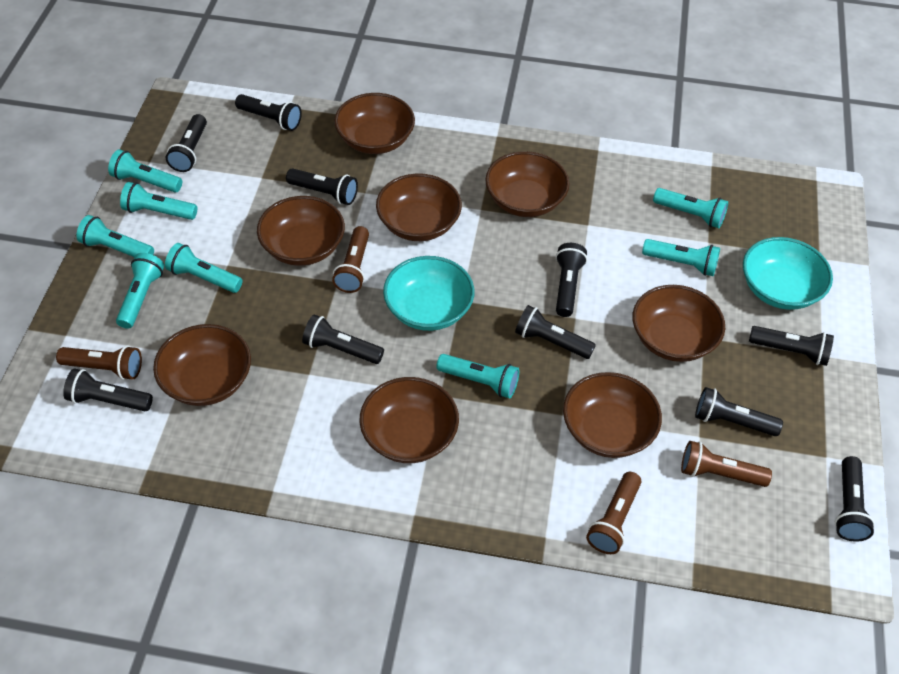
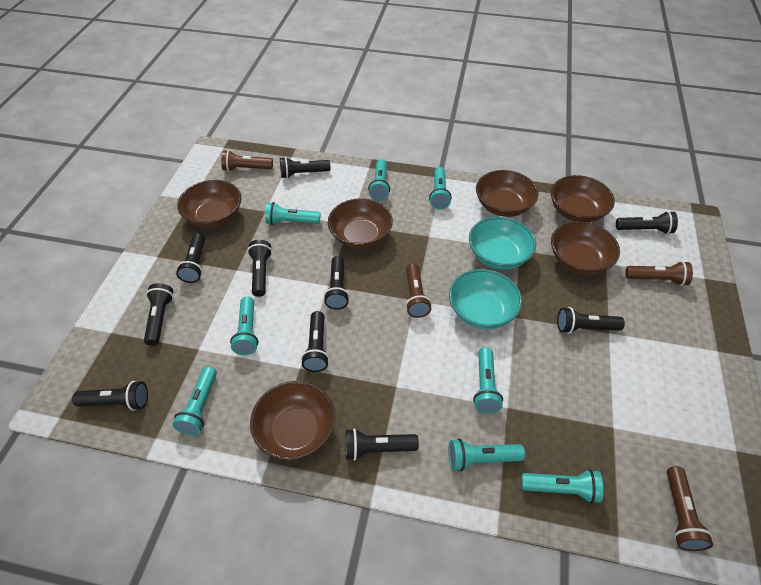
brown bowl: [153,324,251,406] [257,196,345,266] [334,93,415,154] [359,377,459,463] [376,174,462,241] [485,151,570,217] [563,372,662,458] [632,285,725,362] = 8 -> [177,180,241,228] [250,381,335,460] [328,198,393,249] [476,170,538,217] [551,175,615,222] [551,221,620,275] = 6

